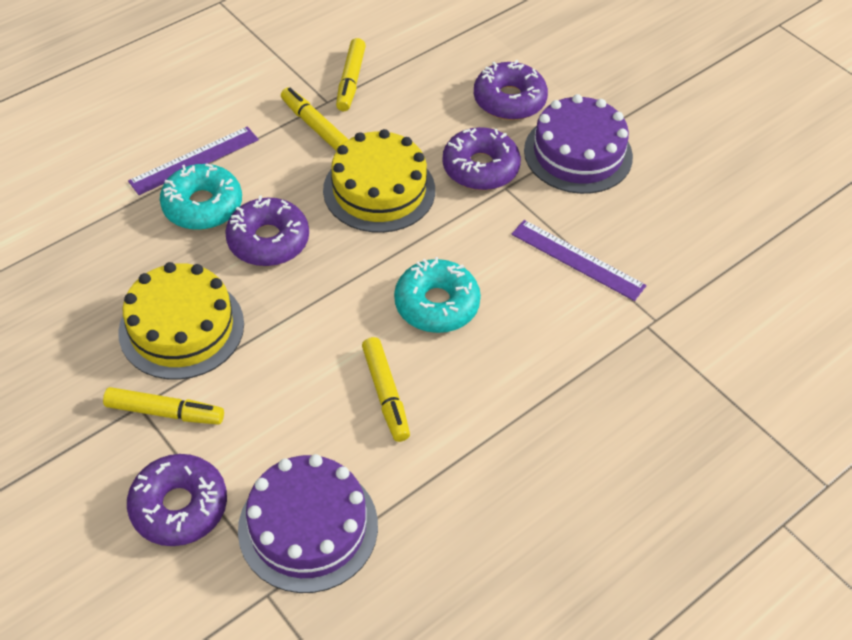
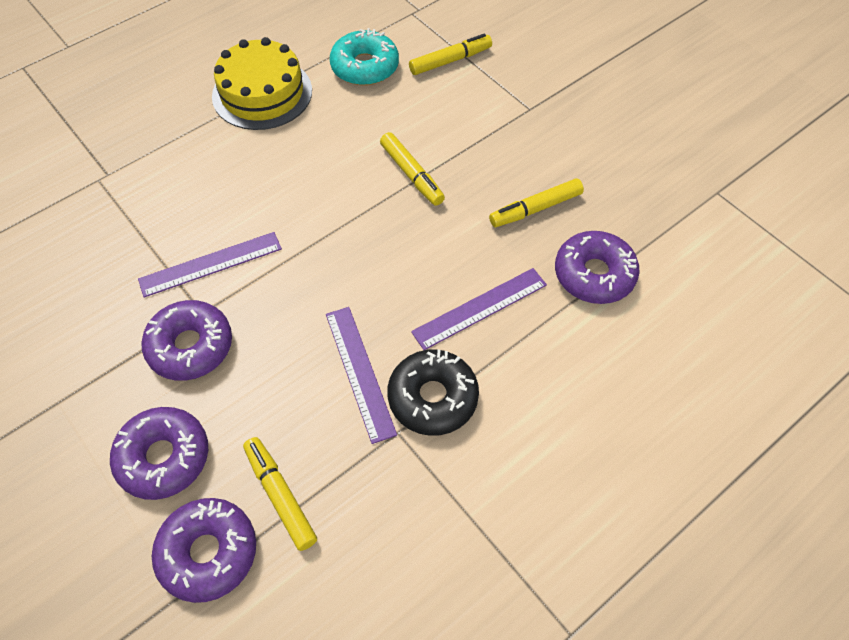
black donut: none = 0 -> [387,349,479,436] = 1
purple cake: [238,454,378,593] [524,94,633,194] = 2 -> none = 0
purple ruler: [128,127,259,195] [511,220,647,301] = 2 -> [138,232,282,298] [326,307,397,444] [411,268,547,350] = 3
turquoise donut: [160,163,242,230] [394,257,481,333] = 2 -> [330,28,399,86] = 1
yellow cake: [118,262,244,380] [323,129,435,233] = 2 -> [212,37,312,130] = 1

